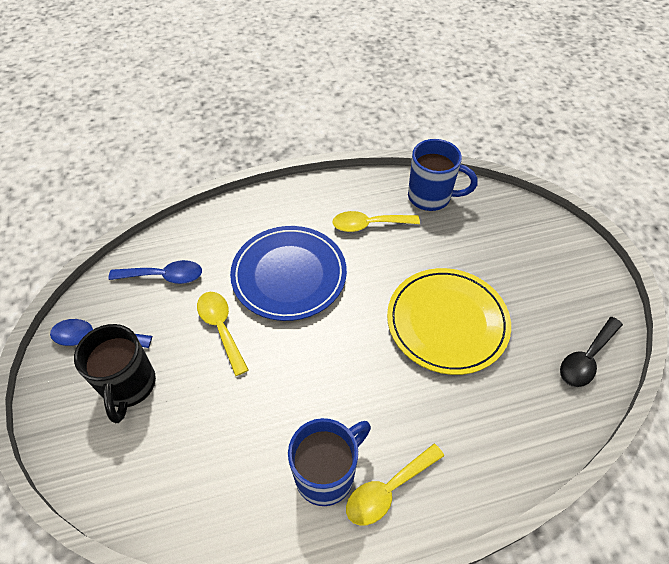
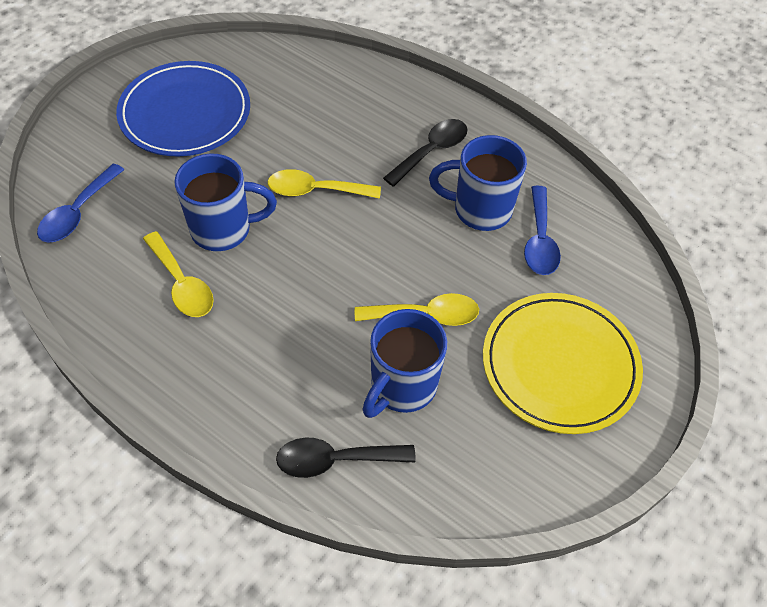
black mug: [74,324,156,423] = 1 -> none = 0
black spoon: [560,317,623,387] = 1 -> [276,438,416,478] [383,119,467,187] = 2
blue mug: [288,418,371,506] [408,139,478,211] = 2 -> [174,154,277,251] [362,309,447,418] [429,135,527,231] = 3

